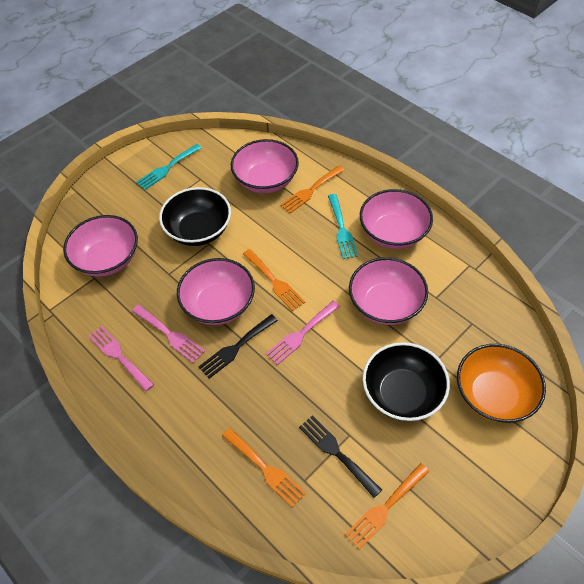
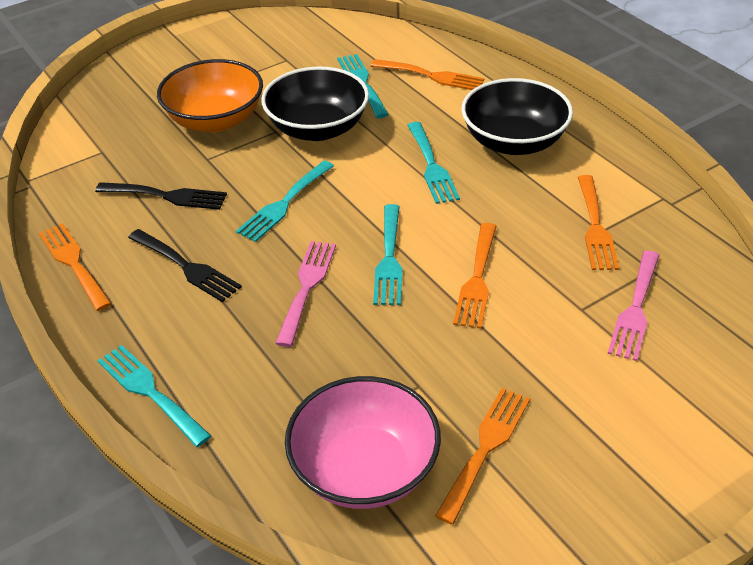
orange fork: [222,428,306,507] [243,249,305,311] [280,166,344,213] [345,463,430,550] = 4 -> [39,223,112,311] [371,59,484,90] [435,388,530,525] [453,223,497,329] [578,175,619,270] = 5
pink bowl: [63,215,138,277] [177,258,255,325] [231,139,299,193] [349,257,428,325] [360,189,433,249] = 5 -> [285,376,441,509] = 1
pink fork: [88,326,154,392] [132,305,205,363] [266,300,340,365] = 3 -> [275,241,336,347] [608,250,660,361] = 2
turquoise fork: [136,144,202,190] [328,194,358,259] = 2 -> [97,345,211,447] [236,161,334,242] [337,54,389,118] [373,204,402,305] [407,122,460,204] = 5

